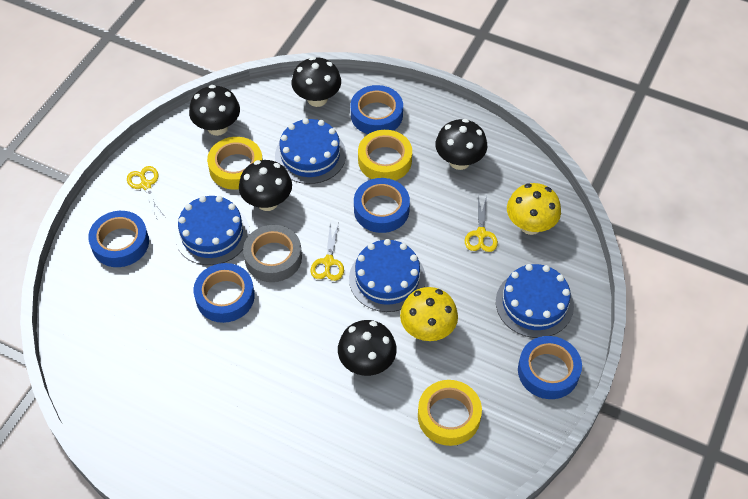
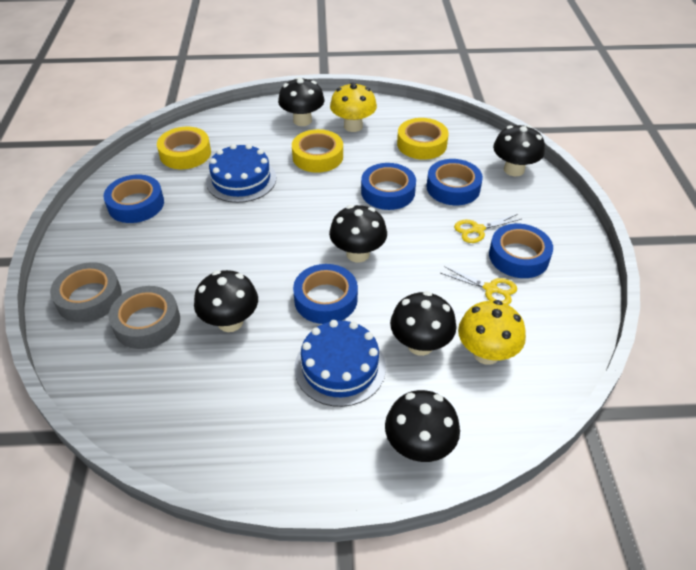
black mushroom: [189,85,240,136] [239,160,292,211] [292,57,341,107] [338,320,397,376] [435,119,487,170] = 5 -> [194,270,258,332] [278,77,325,126] [329,205,387,262] [385,390,460,462] [390,291,456,356] [493,125,545,176] = 6
blue cake: [175,196,250,265] [275,118,346,184] [349,239,426,312] [496,264,574,338] = 4 -> [206,144,276,203] [294,320,386,407] = 2
grey tape: [243,225,302,282] = 1 -> [50,262,122,322] [109,286,180,349] = 2
yellow scissors: [127,166,166,218] [311,222,344,281] [465,195,498,252] = 3 -> [440,266,517,305] [454,214,521,243] = 2

